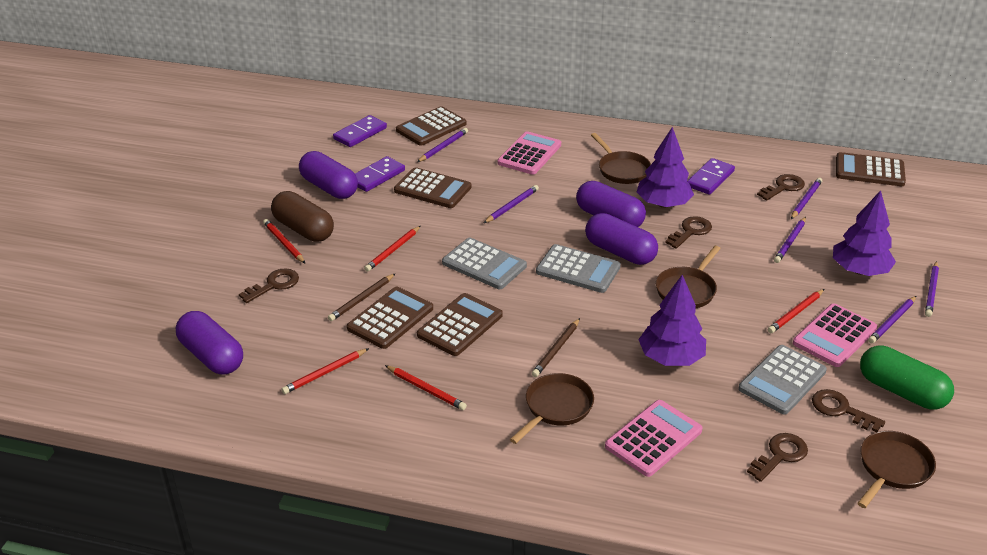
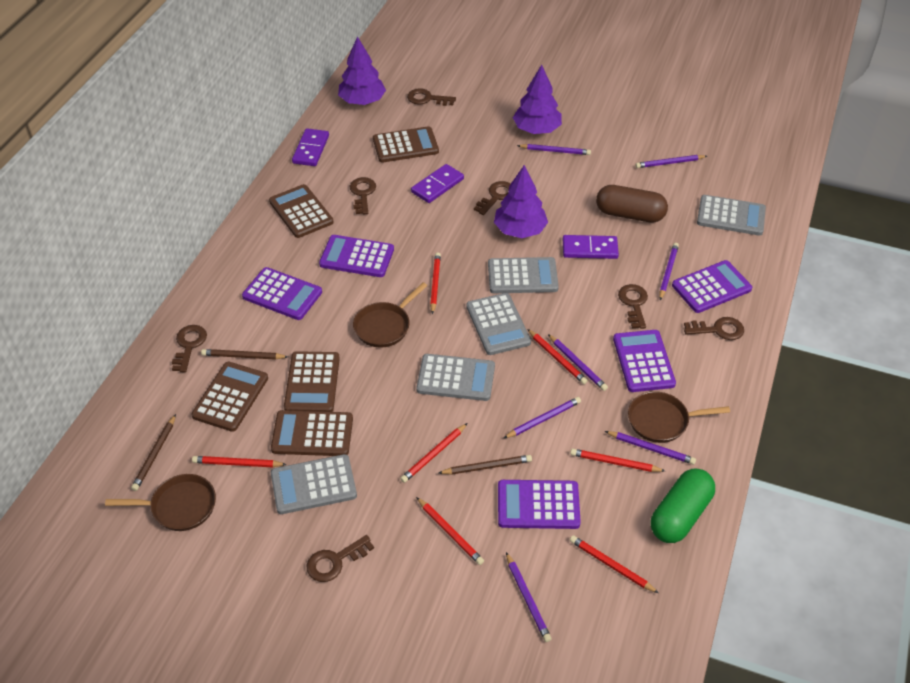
brown key: [239,268,299,303] [665,216,712,249] [747,433,808,482] [757,174,805,201] [812,389,885,432] = 5 -> [172,325,207,372] [307,535,374,582] [350,177,376,214] [407,88,456,106] [474,181,511,215] [618,284,648,329] [684,317,744,340] = 7
brown pan: [510,373,594,444] [591,133,651,184] [656,245,721,308] [858,431,936,508] = 4 -> [105,474,216,531] [353,282,427,348] [628,391,730,443] = 3
brown pencil: [328,273,396,321] [532,318,580,377] = 2 -> [131,414,176,491] [201,349,288,360] [439,455,532,475] = 3
grey calculator: [442,238,527,289] [536,244,621,293] [738,345,827,414] = 3 -> [271,454,357,514] [416,354,495,401] [466,293,531,355] [488,257,559,293] [697,195,766,236] = 5
pink calculator: [498,131,561,175] [605,400,703,477] [793,303,877,367] = 3 -> none = 0
purple calculator: none = 0 -> [242,267,322,320] [319,235,394,277] [498,480,581,529] [613,330,676,392] [672,260,752,313] = 5
purple capsule: [176,311,243,375] [299,151,358,199] [576,181,646,227] [585,213,658,265] = 4 -> none = 0
purple pencil: [417,128,468,162] [484,185,539,223] [774,217,806,263] [791,178,822,219] [868,296,916,343] [925,261,939,317] = 6 -> [504,397,581,438] [506,552,552,642] [517,144,591,155] [548,334,608,391] [605,431,696,465] [635,155,707,168] [660,243,679,300] = 7
red pencil: [263,219,305,263] [281,348,369,394] [364,226,421,272] [385,365,467,410] [768,289,824,333] = 5 -> [192,456,287,467] [400,423,468,483] [416,497,484,565] [430,252,441,314] [527,329,588,384] [570,449,665,472] [570,535,659,593] = 7

